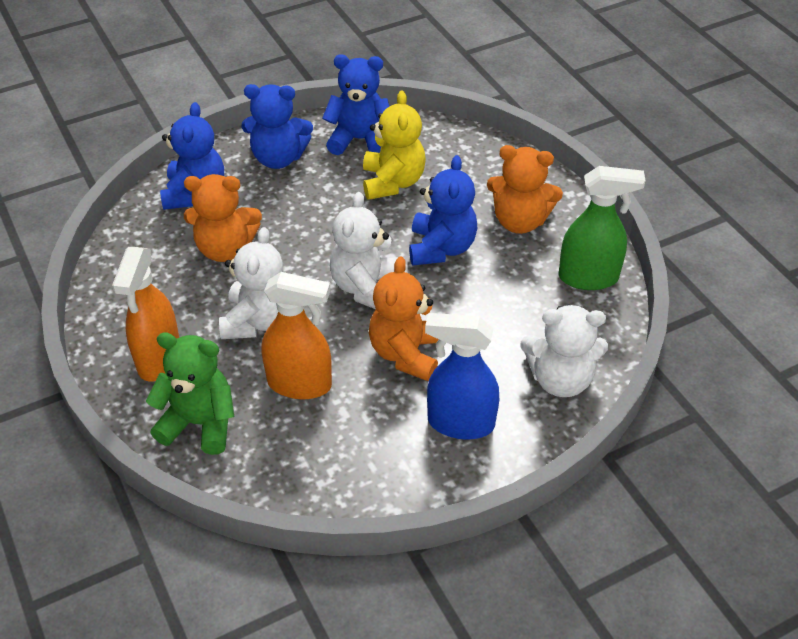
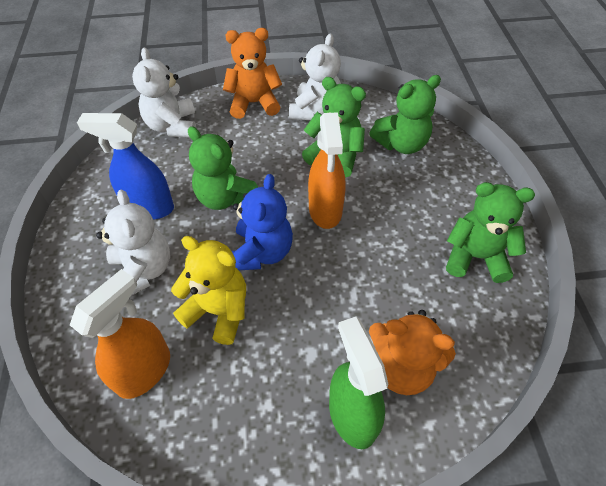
blue teddy bear: [160,102,224,210] [242,84,313,169] [322,54,389,155] [409,155,477,265] = 4 -> [232,174,293,270] = 1
green teddy bear: [146,332,234,455] = 1 -> [188,126,258,210] [302,77,366,178] [369,75,441,154] [446,182,535,283] = 4
orange teddy bear: [184,174,262,262] [369,256,439,381] [487,145,563,234] = 3 -> [223,28,282,119] [369,310,456,395] = 2

